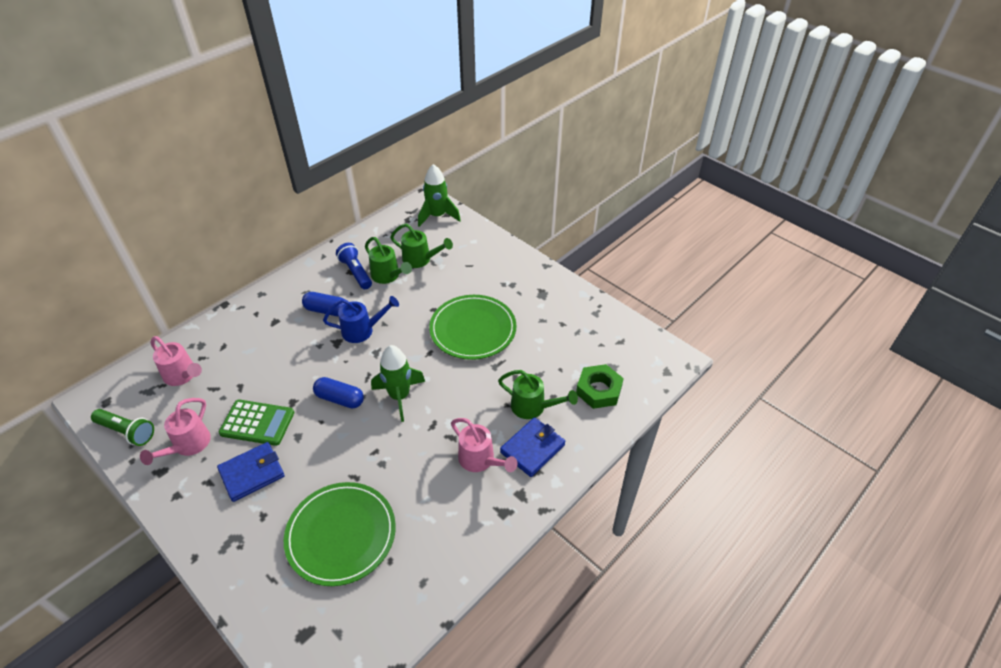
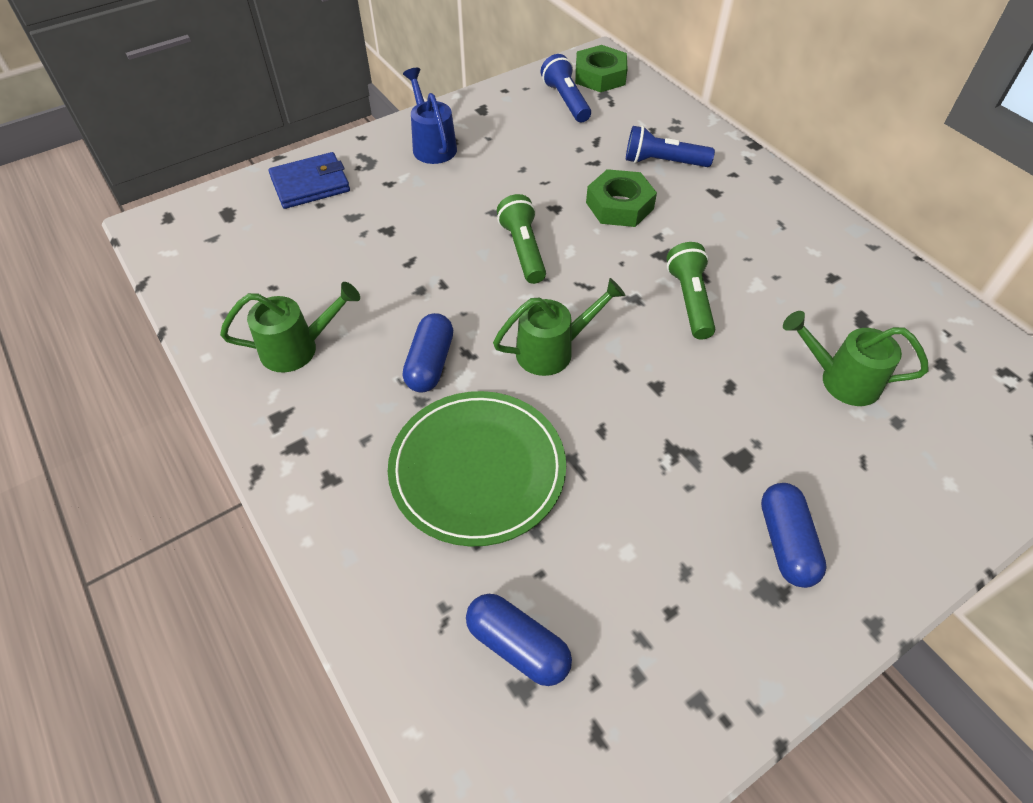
blue capsule: [302,292,345,316] [313,377,364,409] = 2 -> [403,313,453,392] [466,594,572,686] [761,483,827,588] = 3
blue flashlight: [336,243,372,289] = 1 -> [541,54,591,123] [626,126,715,167] = 2
blue wallet: [217,442,285,502] [500,417,565,477] = 2 -> [269,152,350,209] = 1
green calculator: [219,400,294,446] = 1 -> none = 0
green flashlight: [91,409,154,446] = 1 -> [497,194,546,284] [667,242,715,340] = 2
green nut: [576,364,624,409] = 1 -> [575,45,628,92] [586,169,657,227] = 2
green plate: [284,482,396,586] [429,295,516,360] = 2 -> [388,391,566,547] = 1
green rocket: [371,345,425,422] [418,164,461,227] = 2 -> none = 0
pink watering can: [140,398,211,465] [151,336,202,386] [451,418,518,472] = 3 -> none = 0

